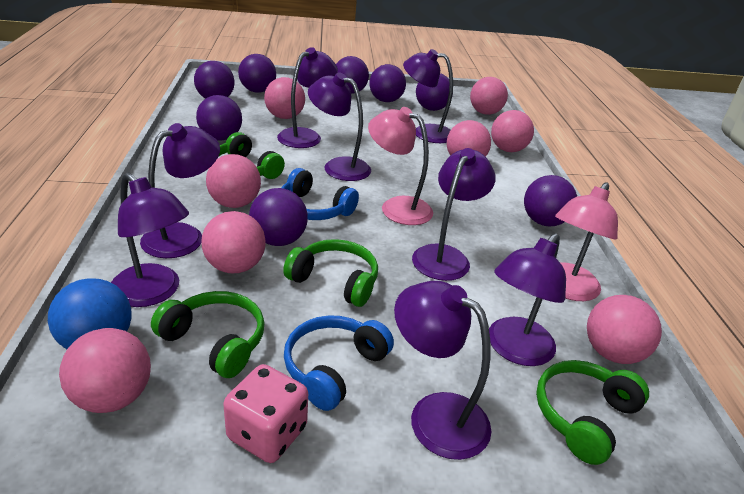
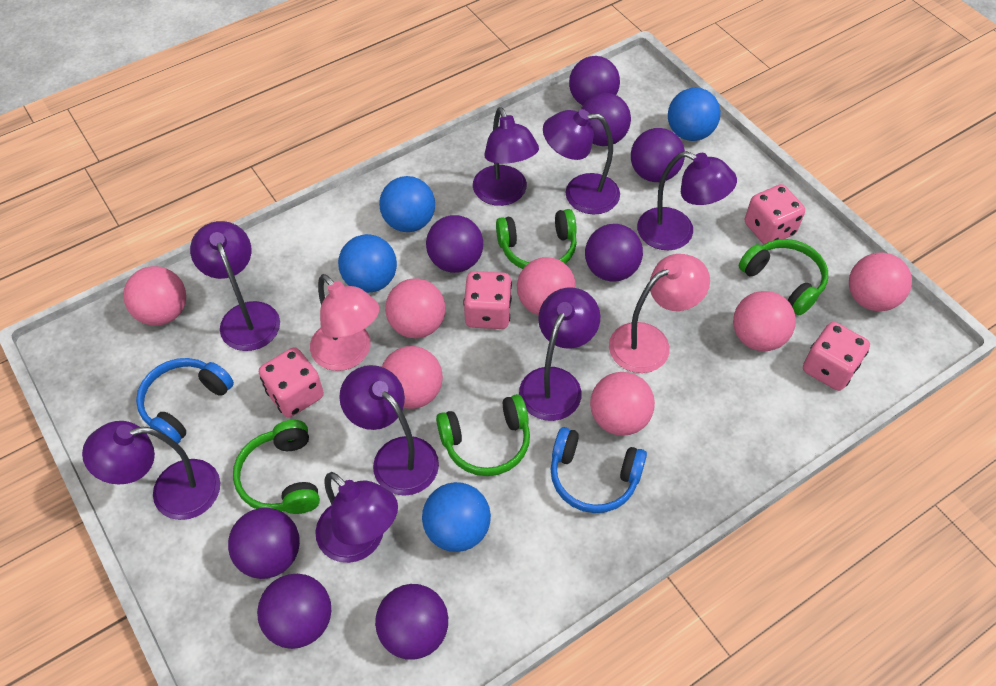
blue ball: [48,278,132,349] = 1 -> [338,234,397,293] [379,176,435,232] [422,482,491,552] [668,88,721,141] = 4
pink ball: [59,328,151,413] [201,211,266,273] [206,154,261,208] [264,77,305,119] [447,120,491,157] [470,77,508,115] [491,110,534,152] [587,295,662,364] = 8 -> [123,266,186,326] [382,346,443,409] [385,278,445,338] [517,257,576,315] [590,372,655,436] [733,291,796,351] [849,252,912,311] = 7
pink dice: [223,364,308,463] = 1 -> [259,347,324,417] [463,271,512,329] [745,184,805,244] [803,322,870,391] = 4

